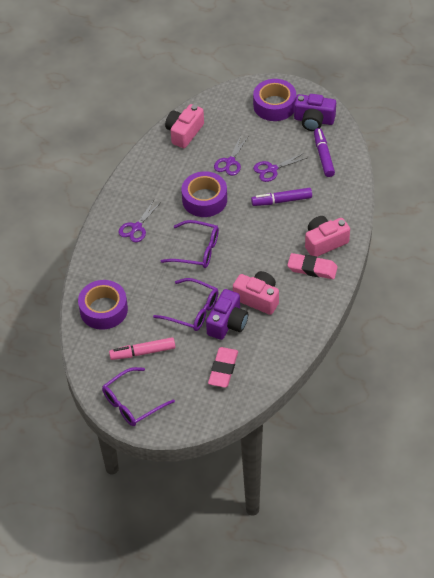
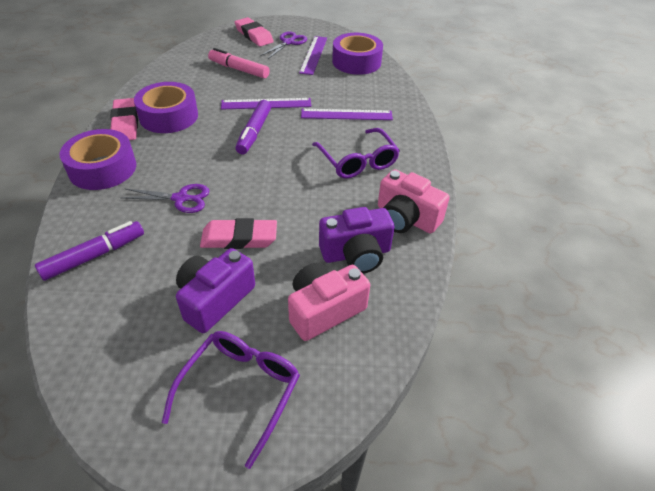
pink camera: [165,104,204,148] [233,271,279,315] [305,216,350,257] = 3 -> [288,263,370,341] [378,169,450,234] = 2
pink eraser: [208,347,238,388] [287,253,338,279] = 2 -> [110,98,138,140] [200,218,277,249] [235,17,274,46] = 3
purple glasses: [102,367,175,426] [153,278,219,331] [161,220,219,268] = 3 -> [162,331,300,469] [312,128,400,179] = 2
purple ruler: none = 0 -> [221,98,312,110] [299,36,327,75] [301,109,393,120] = 3
purple scissors: [118,200,161,242] [214,136,248,176] [253,153,307,182] = 3 -> [122,184,210,213] [261,31,307,59] = 2

